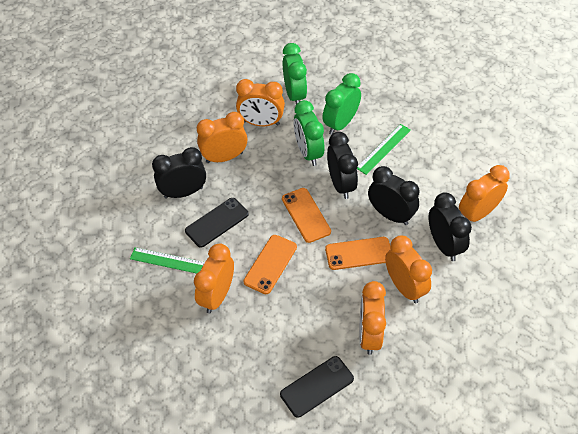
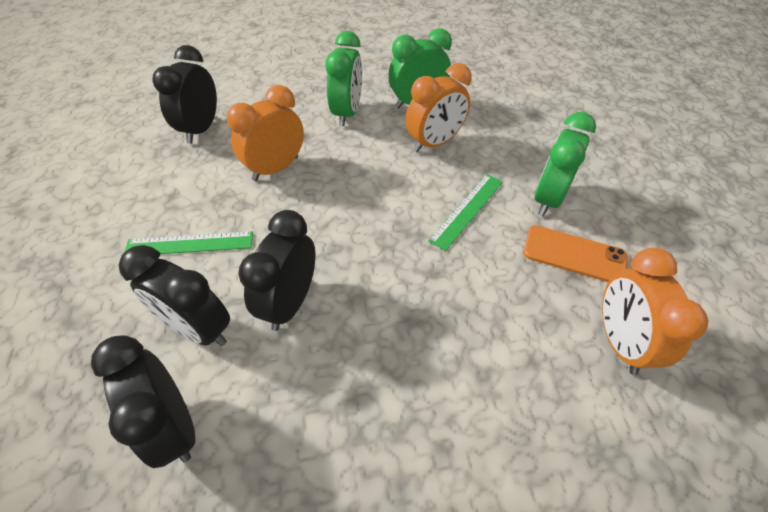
black phone: [185,198,249,248] [280,356,354,418] = 2 -> none = 0
orange clock: [194,243,234,314] [197,112,247,163] [236,79,285,126] [359,281,386,355] [385,235,432,303] [459,165,510,222] = 6 -> [226,85,304,181] [406,63,472,153] [602,248,708,375] = 3
orange phone: [243,235,297,294] [282,188,331,243] [325,237,391,270] = 3 -> [524,225,627,282] = 1

